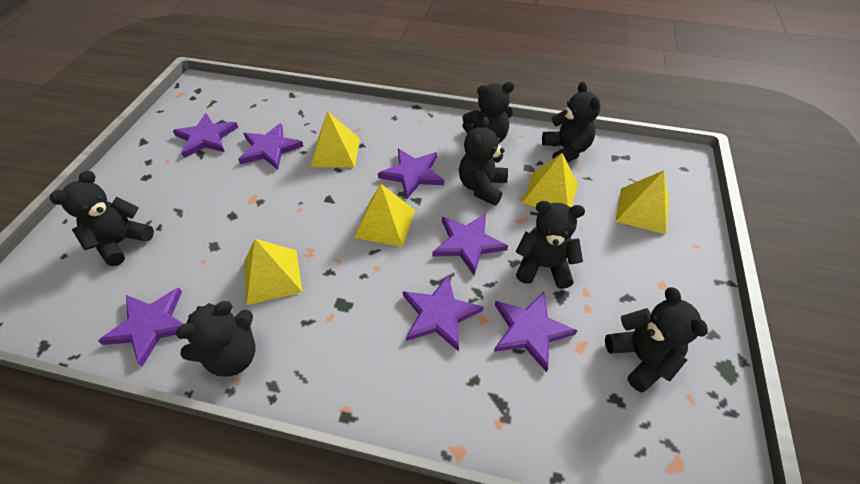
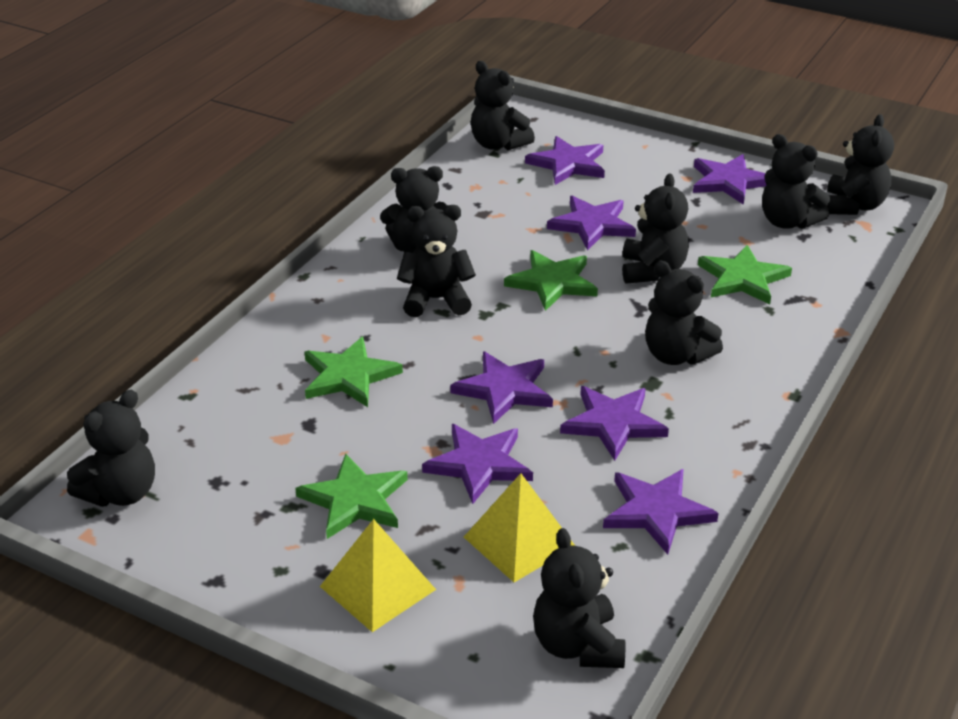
black teddy bear: [50,170,154,266] [176,301,256,376] [459,117,508,206] [462,82,514,143] [516,201,585,289] [542,82,601,163] [605,287,708,392] = 7 -> [67,390,155,507] [380,166,448,253] [397,205,476,317] [471,61,535,151] [533,528,625,668] [622,173,689,284] [645,260,723,365] [762,134,830,229] [827,114,894,215] = 9
green star: none = 0 -> [295,454,408,539] [305,337,403,407] [504,250,598,311] [698,245,792,304] = 4
yellow pyramid: [244,239,302,305] [311,111,360,168] [354,184,415,247] [522,153,578,207] [615,170,669,234] = 5 -> [320,519,436,632] [464,473,575,582] = 2

